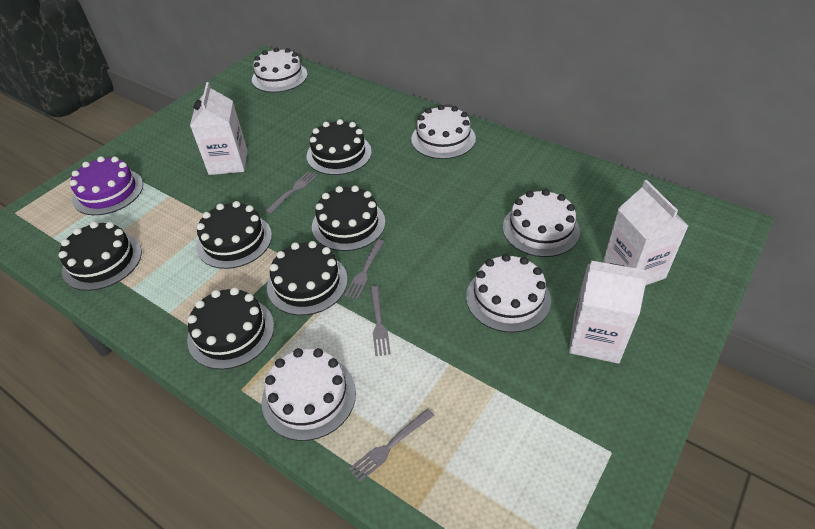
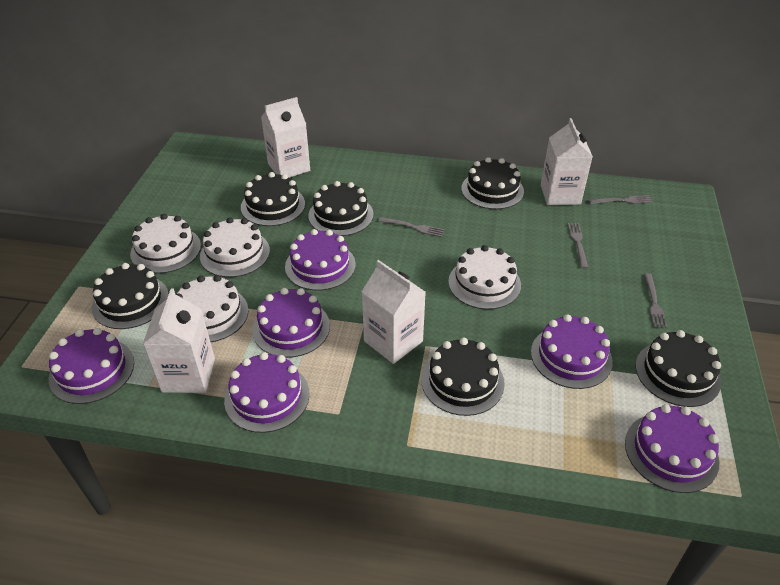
purple cake: [70,156,143,215] = 1 -> [49,328,134,404] [224,352,310,433] [252,288,330,358] [285,229,356,290] [531,314,613,389] [625,404,719,493] = 6
white cake: [252,47,308,93] [262,348,356,441] [411,105,476,159] [466,254,551,333] [503,189,580,257] = 5 -> [130,214,201,274] [176,275,249,342] [200,217,270,277] [448,245,521,310] = 4
white carton: [190,82,247,175] [569,261,649,364] [603,180,688,286] = 3 -> [143,288,215,393] [261,97,310,178] [362,260,426,364] [541,118,593,205] = 4

